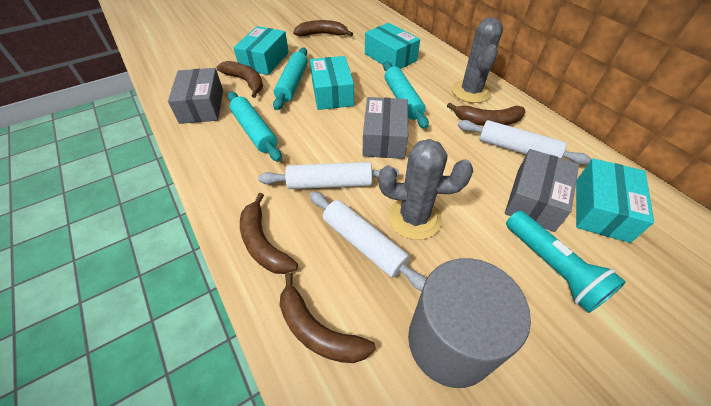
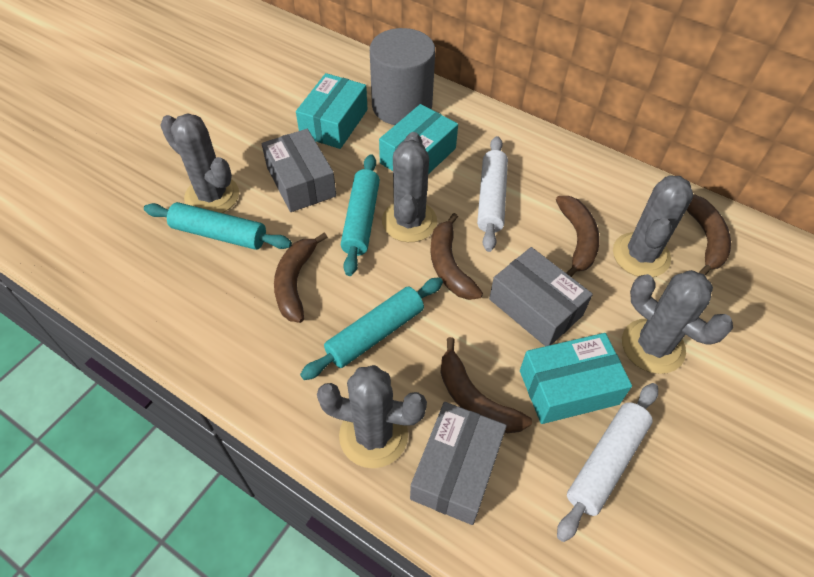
grey cactus: [379,139,473,240] [452,17,503,103] = 2 -> [160,113,239,213] [317,365,427,468] [382,132,437,242] [613,175,693,277] [622,270,733,374] = 5
turquoise box: [233,26,289,75] [310,56,354,110] [365,23,420,69] [576,158,654,243] = 4 -> [296,73,368,149] [379,104,458,174] [520,333,632,424] = 3
turquoise flashlight: [506,211,626,313] = 1 -> none = 0
white rolling pin: [258,162,399,189] [310,191,426,291] [458,120,591,165] = 3 -> [477,136,508,252] [557,383,658,542] = 2

